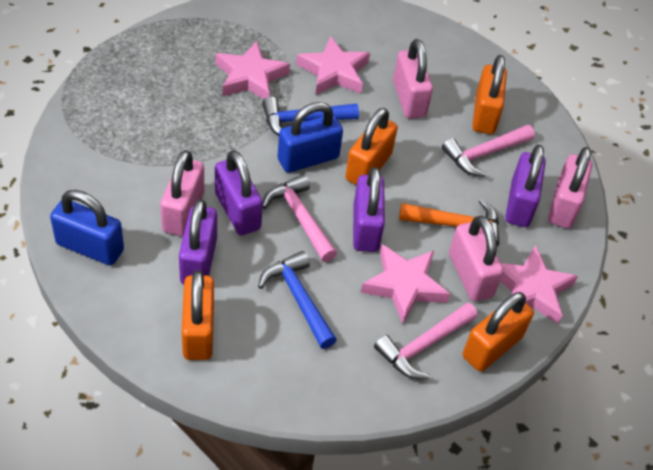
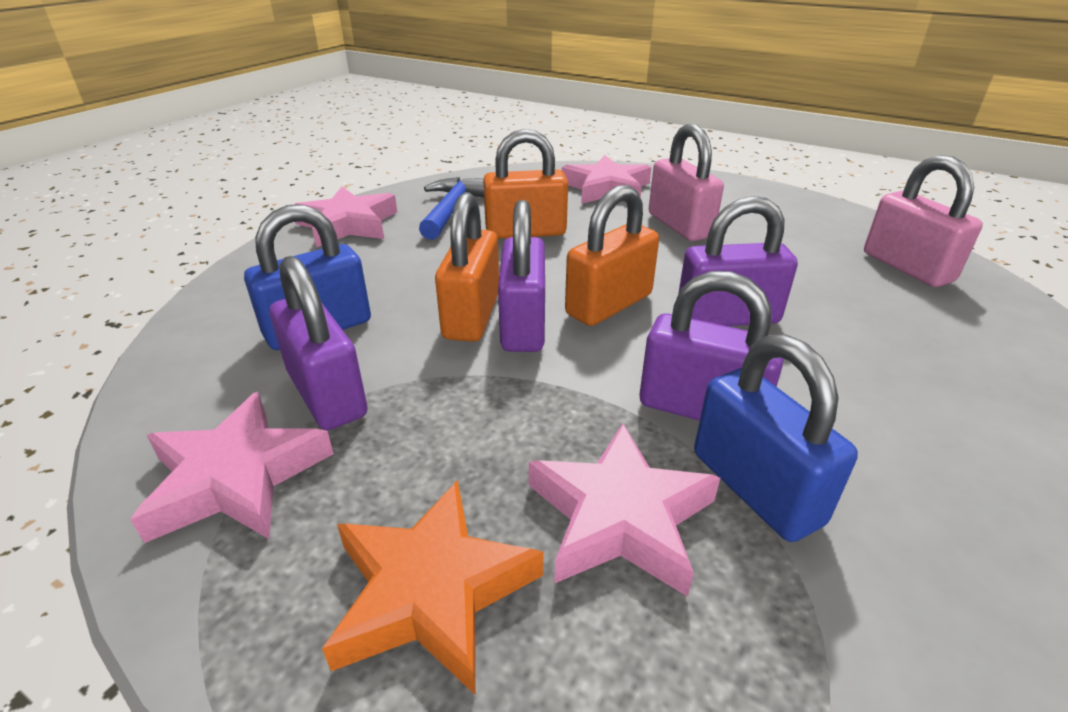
blue hammer: [258,251,337,349] [262,97,359,136] = 2 -> [419,177,484,240] = 1
orange hammer: [399,199,499,247] = 1 -> none = 0
orange padlock: [182,270,214,360] [345,108,398,185] [463,292,534,372] [472,55,507,134] = 4 -> [435,192,499,342] [483,129,568,239] [565,185,659,326] = 3
orange star: none = 0 -> [322,480,543,695] = 1
pink hammer: [262,174,337,262] [374,302,478,379] [442,125,535,177] = 3 -> none = 0
pink padlock: [160,150,204,236] [393,39,433,119] [449,216,504,301] [548,147,592,229] = 4 -> [649,124,724,241] [864,155,983,287] = 2

